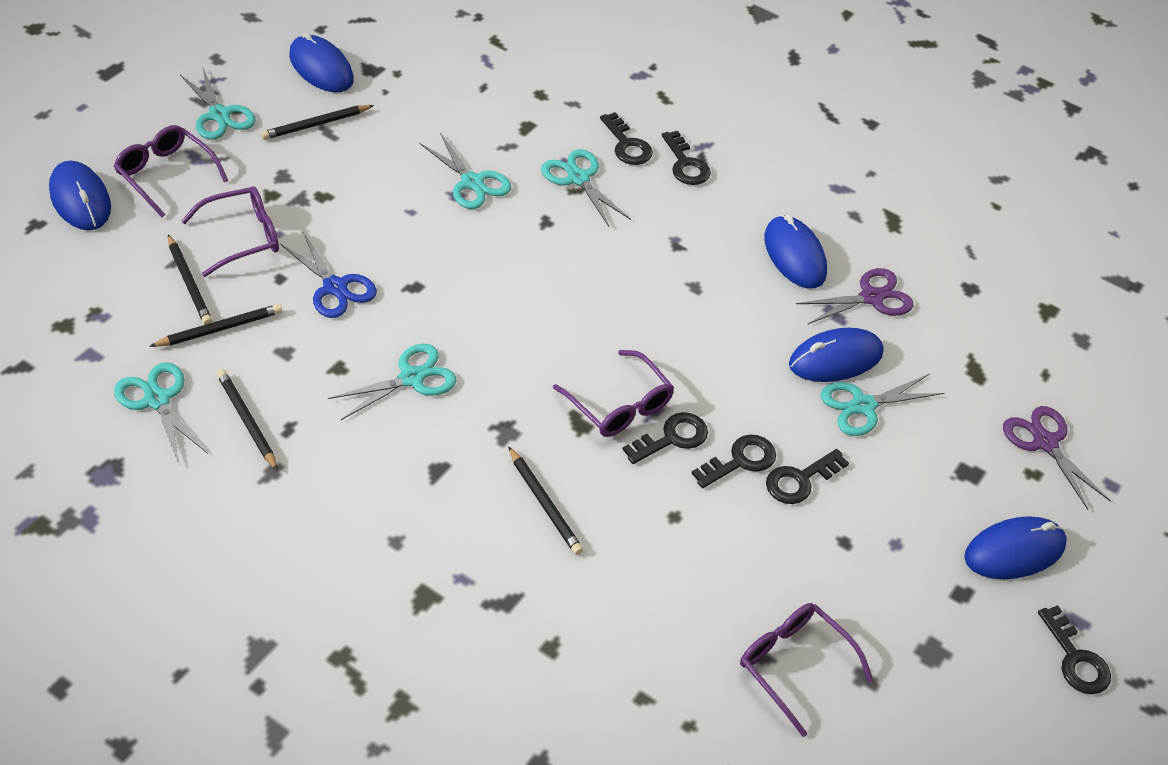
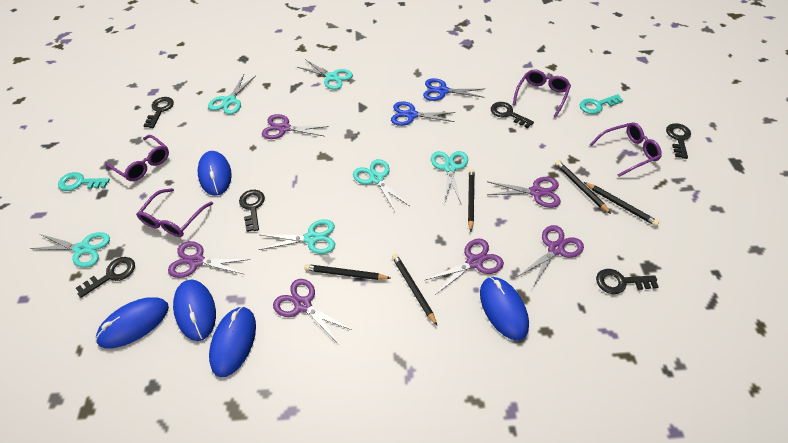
blue scissors: [280,232,377,318] = 1 -> [391,101,456,126] [423,78,485,101] = 2
purple scissors: [796,268,913,325] [1003,406,1111,510] = 2 -> [168,241,251,278] [262,114,329,139] [273,279,352,343] [425,239,504,295] [487,177,561,208] [517,225,584,288] = 6
turquoise key: none = 0 -> [58,172,110,191] [579,94,623,114] = 2

